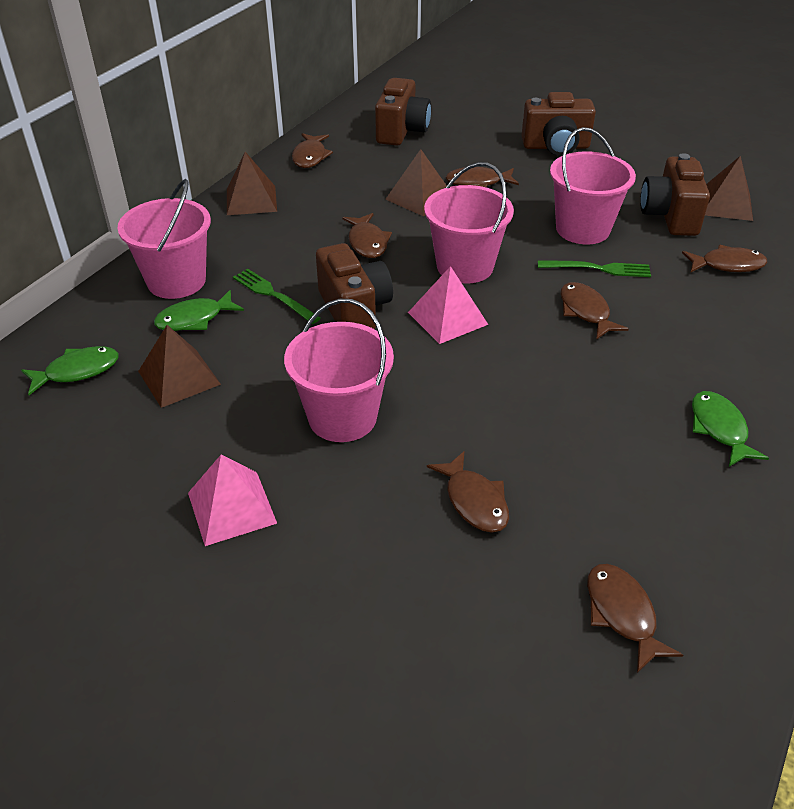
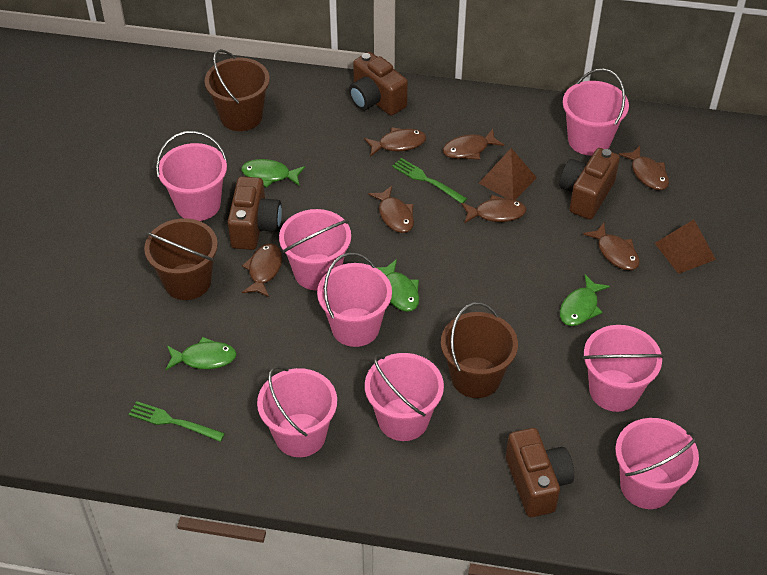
brown bucket: none = 0 -> [144,218,218,300] [205,49,270,131] [441,302,518,398] = 3
brown pyramid: [138,325,221,408] [227,152,277,215] [385,149,447,216] [705,156,753,221] = 4 -> [479,148,537,200] [655,220,716,274] = 2
green fish: [21,346,118,395] [154,290,244,331] [692,391,769,467] = 3 -> [165,337,237,370] [241,159,305,188] [376,259,419,312] [560,275,610,326] = 4
pink bucket: [117,179,211,299] [284,299,394,442] [424,162,514,283] [550,127,636,244] = 4 -> [156,131,227,221] [257,366,337,457] [279,209,351,290] [317,253,392,347] [365,353,444,441] [563,68,629,156] [582,325,664,412] [615,418,699,509] = 8
pink pyramid: [188,455,277,546] [408,266,489,344] = 2 -> none = 0

